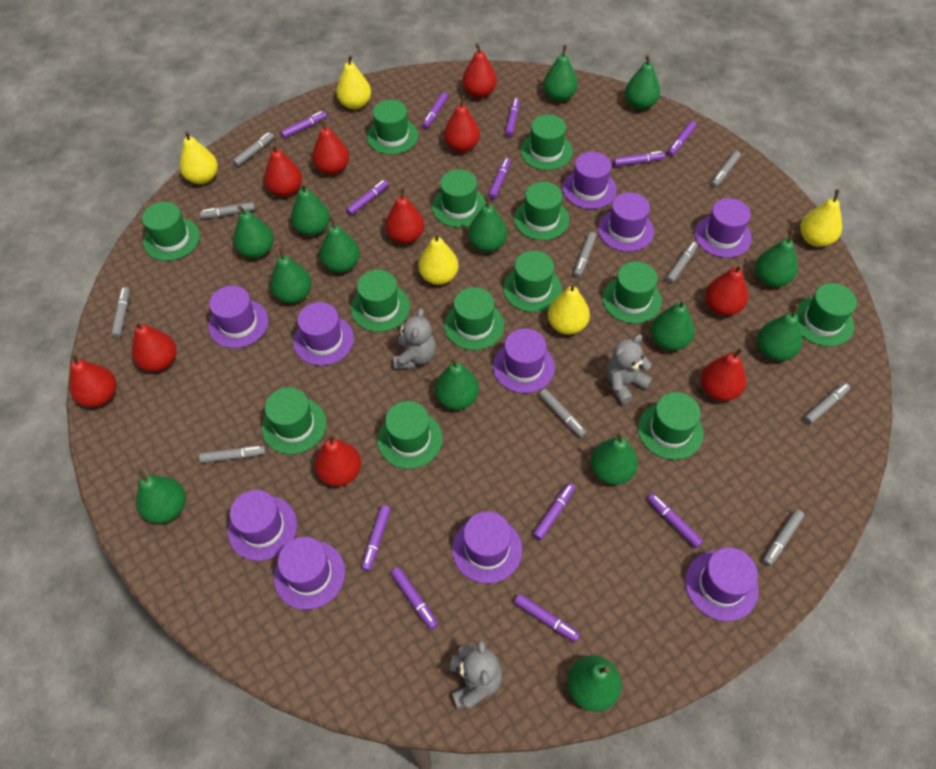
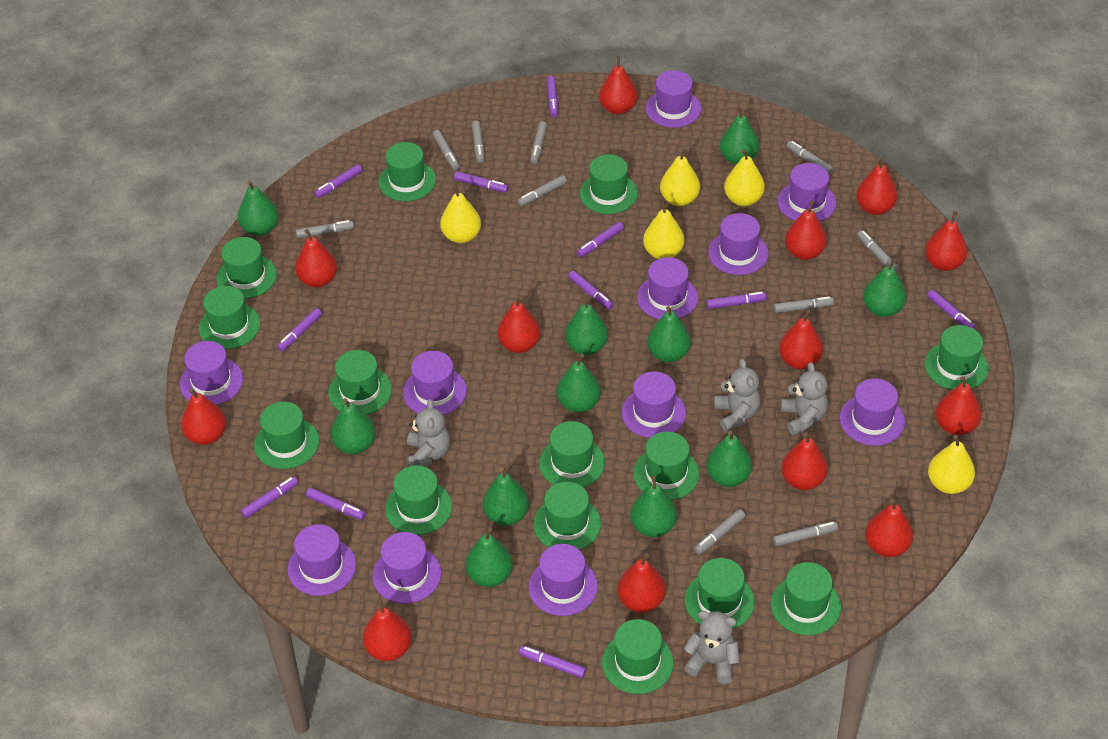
green hat: [142,202,200,261] [262,387,327,454] [351,270,410,332] [367,100,418,155] [377,401,443,469] [432,169,486,228] [444,287,504,350] [503,251,562,312] [514,182,569,240] [520,114,573,170] [602,261,662,324] [638,392,704,460] [795,283,857,346] = 13 -> [199,286,261,349] [216,237,277,299] [254,402,319,469] [328,350,392,415] [378,142,436,201] [385,466,452,535] [533,482,601,550] [539,421,605,488] [580,154,638,214] [602,619,674,694] [633,432,700,500] [684,558,755,629] [771,562,841,635] [924,325,989,390] = 14
green pear: [136,469,186,524] [233,205,274,258] [270,247,311,303] [291,182,330,236] [320,216,360,273] [435,356,479,410] [468,195,507,252] [543,45,578,102] [567,655,622,712] [591,431,638,485] [625,54,660,110] [651,299,695,351] [755,230,798,287] [757,304,802,361] = 14 -> [238,181,279,236] [331,398,376,454] [465,527,513,587] [483,465,529,526] [557,354,601,413] [565,295,608,355] [630,475,677,537] [647,306,691,362] [706,431,752,487] [720,107,759,165] [863,259,906,317] = 11
grey teddy bear: [393,308,436,369] [450,640,502,709] [606,334,653,405] = 3 -> [407,399,450,467] [684,611,740,684] [714,359,761,432] [781,362,828,435] = 4
purple hat: [208,285,269,348] [228,490,297,561] [274,537,345,610] [293,302,354,366] [452,511,522,584] [493,328,555,393] [562,152,617,209] [598,192,654,252] [685,547,759,621] [695,198,752,258] = 10 -> [180,341,243,405] [287,524,356,596] [372,532,441,604] [403,351,467,415] [528,544,598,616] [621,371,686,438] [637,257,698,320] [645,70,701,128] [708,213,768,275] [777,163,836,222] [840,379,905,446] = 11
purple marker: [281,111,327,138] [346,180,389,215] [361,505,391,571] [391,567,438,629] [422,92,448,129] [488,158,511,199] [505,98,520,137] [514,594,580,642] [533,483,575,540] [613,151,665,167] [647,494,703,548] [667,121,696,156] = 12 -> [241,476,299,518] [277,308,322,352] [306,488,366,520] [314,164,363,198] [454,171,509,193] [519,646,586,678] [547,76,558,117] [568,271,613,310] [577,222,624,257] [707,292,767,309] [927,290,975,329] = 11
red pear: [69,353,116,407] [132,321,176,372] [264,144,302,197] [312,118,349,175] [314,433,361,486] [385,187,424,244] [444,95,480,152] [462,43,497,98] [701,348,746,401] [705,264,748,316] = 10 -> [181,388,226,445] [295,229,337,288] [363,599,412,661] [497,296,540,353] [599,56,638,115] [618,553,666,613] [779,309,823,369] [781,432,828,490] [785,200,827,260] [856,158,897,215] [865,499,913,557] [925,211,968,271] [935,376,981,435] = 13

